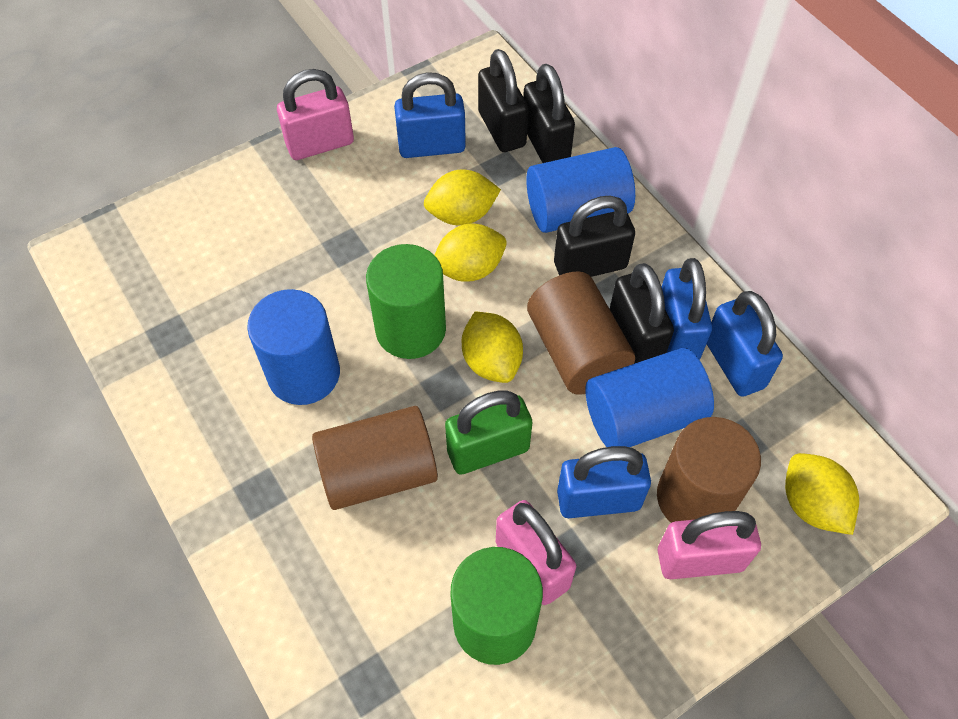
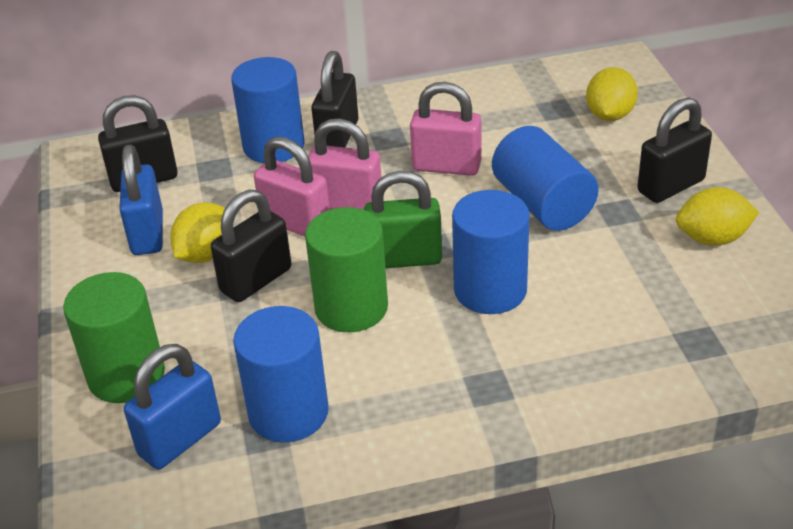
blue cylinder: [247,289,340,405] [526,147,635,233] [586,348,714,447] = 3 -> [231,57,305,163] [233,306,329,442] [452,190,530,314] [492,126,599,231] = 4
blue padlock: [394,72,466,158] [557,446,651,518] [662,258,712,360] [707,291,783,397] = 4 -> [119,145,163,255] [124,344,221,469] = 2
brown cylinder: [312,406,438,510] [527,272,635,395] [657,417,761,523] = 3 -> none = 0
yellow lemon: [424,169,501,225] [434,224,507,282] [462,312,523,383] [785,453,859,535] = 4 -> [170,202,225,263] [586,67,638,121] [676,187,759,246] = 3

